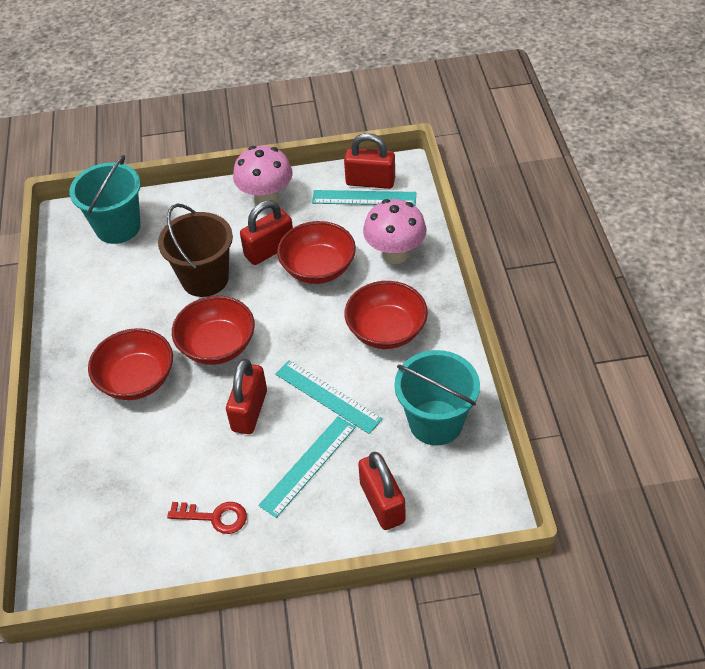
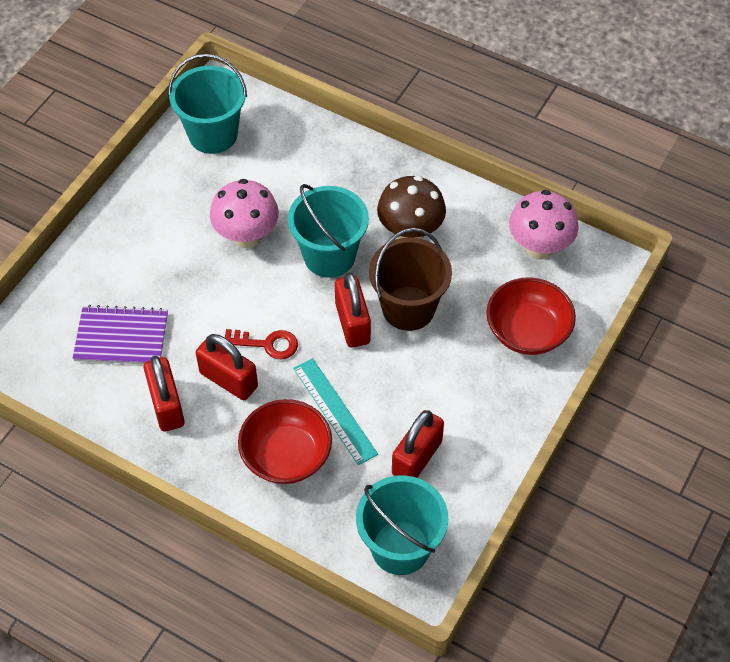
brown mushroom: none = 0 -> [377,176,446,239] = 1
purple notebook: none = 0 -> [72,305,168,364] = 1
red bowl: [88,328,173,400] [172,296,255,365] [277,221,356,284] [345,281,428,349] = 4 -> [238,399,332,484] [486,277,576,355] = 2
turquoise bucket: [69,155,141,244] [394,350,480,446] = 2 -> [168,54,247,154] [288,184,369,278] [356,475,448,575] = 3
turquoise ruler: [258,416,356,518] [275,360,383,434] [312,190,416,206] = 3 -> [293,358,378,465] = 1

